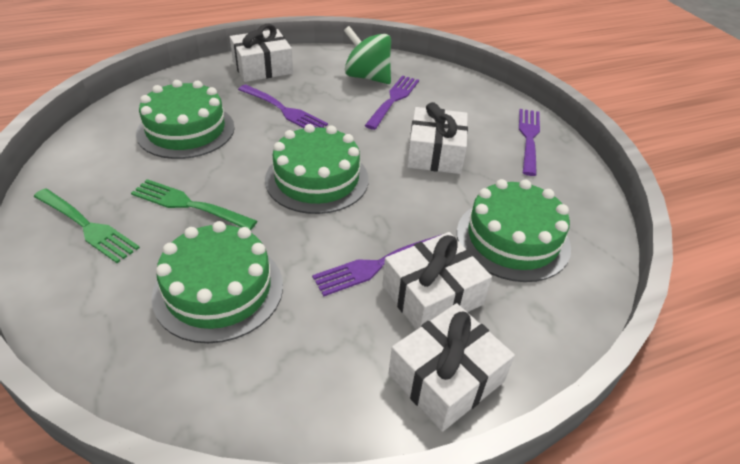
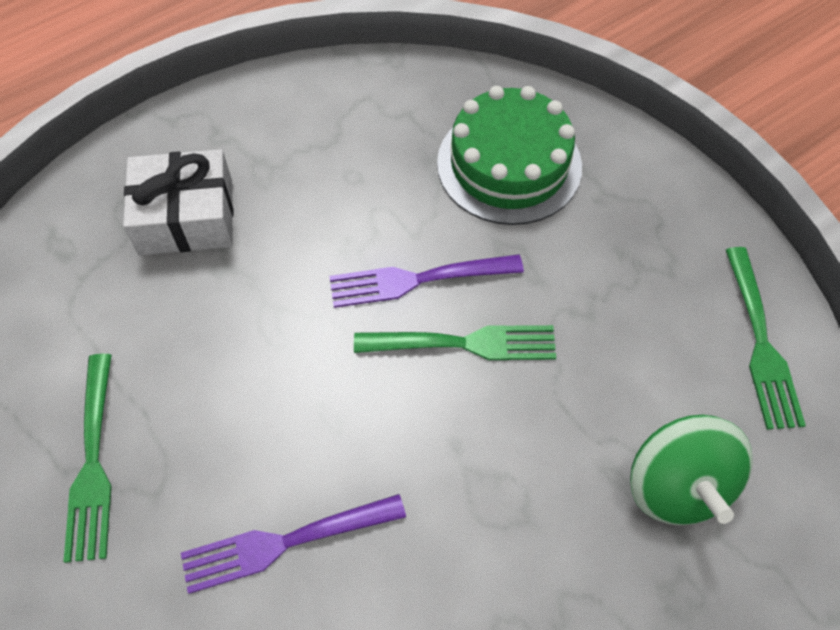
green cake: [136,80,235,159] [152,221,283,343] [265,124,369,214] [457,179,571,282] = 4 -> [437,86,582,225] = 1
green fork: [33,189,140,263] [131,179,257,230] = 2 -> [63,354,112,563] [354,325,556,360] [726,247,806,430] = 3
purple fork: [238,85,328,128] [312,234,442,296] [365,76,419,130] [519,109,540,176] = 4 -> [181,494,406,594] [329,254,524,308] = 2
white gift: [230,24,293,82] [382,232,492,330] [388,303,515,432] [407,102,468,174] = 4 -> [123,149,234,255] = 1

